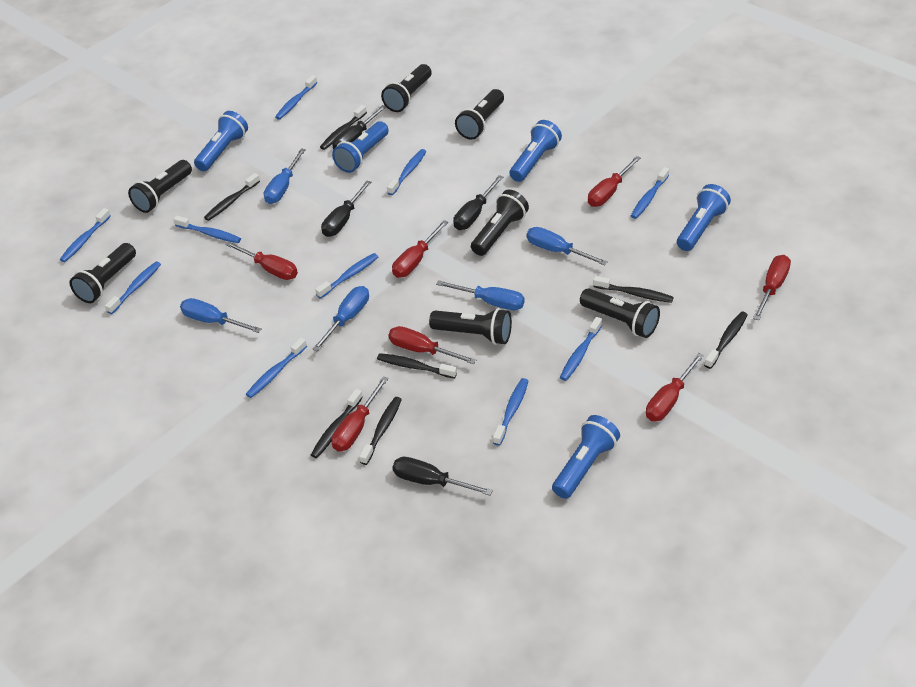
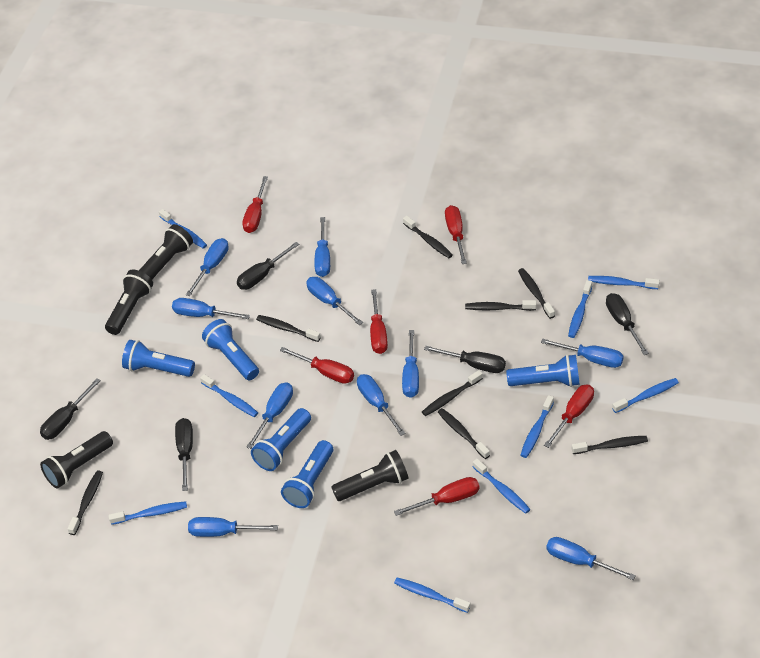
black flashlight: [70,243,136,303] [128,160,192,213] [381,64,432,112] [429,308,512,345] [455,89,504,140] [471,190,529,256] [580,288,660,338] = 7 -> [40,431,113,488] [105,270,153,335] [139,224,193,279] [331,450,409,501] = 4
black screwdriver: [321,181,371,237] [332,105,386,150] [393,457,493,496] [453,175,503,230] = 4 -> [40,378,101,440] [175,418,193,491] [237,242,299,290] [424,346,506,373] [606,293,649,355] = 5
black toothbrush: [204,173,260,221] [311,389,363,458] [320,105,367,150] [359,397,402,465] [377,353,457,379] [593,276,674,303] [704,311,748,369] = 7 -> [67,470,103,535] [256,315,321,342] [403,216,453,258] [422,370,483,416] [438,408,490,459] [465,300,537,311] [518,268,555,319] [572,436,648,454] = 8
blue screwdriver: [180,298,261,333] [264,149,306,204] [312,286,369,351] [436,280,525,310] [527,227,608,265] = 5 -> [172,298,250,319] [186,238,229,296] [188,517,278,537] [246,382,293,449] [306,277,363,325] [314,217,330,277] [357,374,405,436] [402,330,419,398] [541,339,624,368] [546,537,636,580] = 10
blue toothbrush: [60,208,111,262] [105,261,161,314] [173,216,241,243] [246,338,307,398] [275,75,317,120] [315,253,378,299] [387,149,427,195] [493,378,528,446] [560,317,602,381] [631,167,669,219] = 10 -> [109,501,187,525] [159,209,207,249] [200,374,258,417] [394,578,471,613] [473,459,531,514] [520,395,554,458] [568,280,592,338] [588,276,660,289] [612,378,679,413] = 9
red screwdriver: [225,242,298,280] [331,376,389,452] [388,326,476,364] [392,220,448,278] [588,156,641,207] [646,353,704,421] [753,255,791,320] = 7 -> [242,176,268,233] [280,347,354,384] [370,289,388,354] [394,477,480,516] [445,205,467,264] [544,385,594,448] = 6

